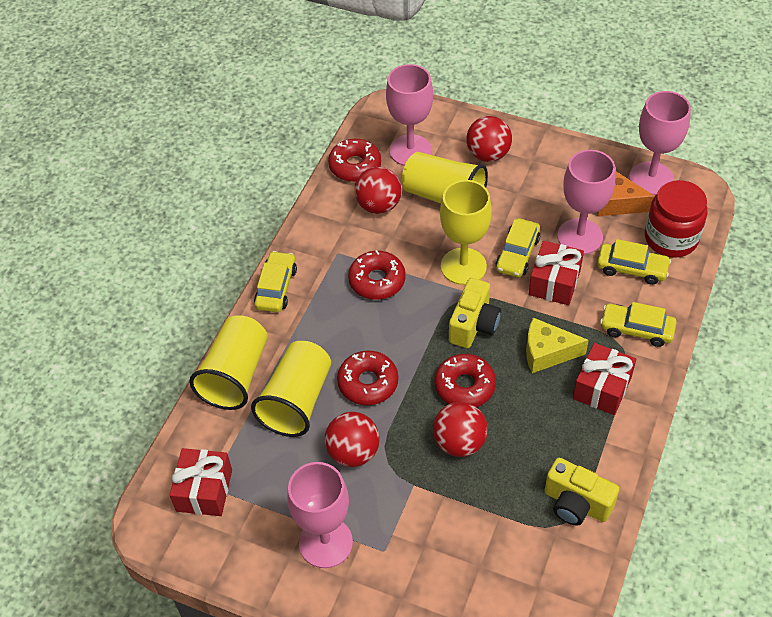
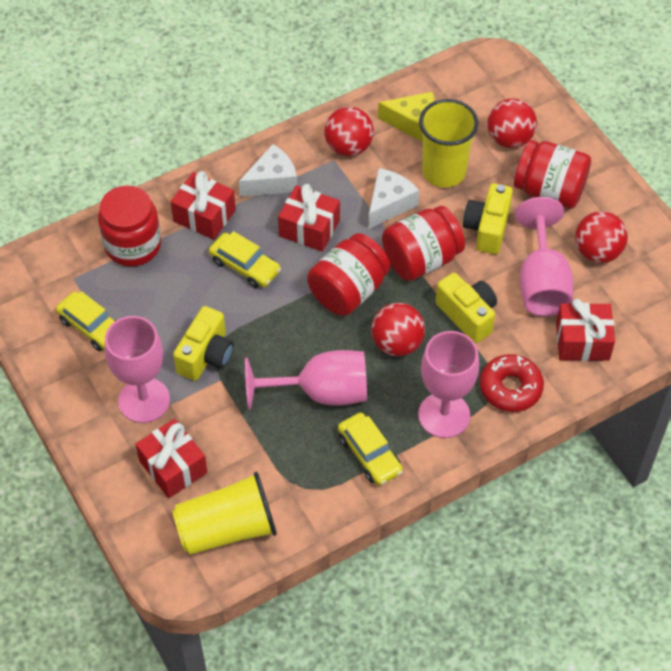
orange cheese: [597,171,655,216] = 1 -> none = 0
red donut: [328,139,381,182] [337,350,398,405] [348,250,406,300] [435,354,496,407] = 4 -> [480,354,544,412] = 1
red gift: [170,448,232,516] [529,241,584,305] [573,343,636,415] = 3 -> [135,419,207,498] [171,171,236,240] [278,184,340,252] [556,299,615,361] = 4
red jar: [645,180,707,258] = 1 -> [98,186,161,267] [307,233,390,316] [382,206,465,281] [514,140,591,209] = 4
white cheese: none = 0 -> [239,144,297,197] [368,168,419,229] = 2
yellow camera: [449,278,501,348] [544,458,619,526] = 2 -> [173,306,234,381] [436,272,497,343] [463,183,513,254] = 3
yellow car: [254,251,297,312] [495,218,540,277] [597,239,671,285] [600,302,677,347] = 4 -> [56,291,117,351] [209,231,281,288] [338,412,403,486] = 3
yellow cup: [189,315,268,410] [251,341,331,437] [402,152,488,204] = 3 -> [172,472,277,555] [419,99,479,188] = 2
yellow goblet: [440,180,492,285] = 1 -> none = 0

